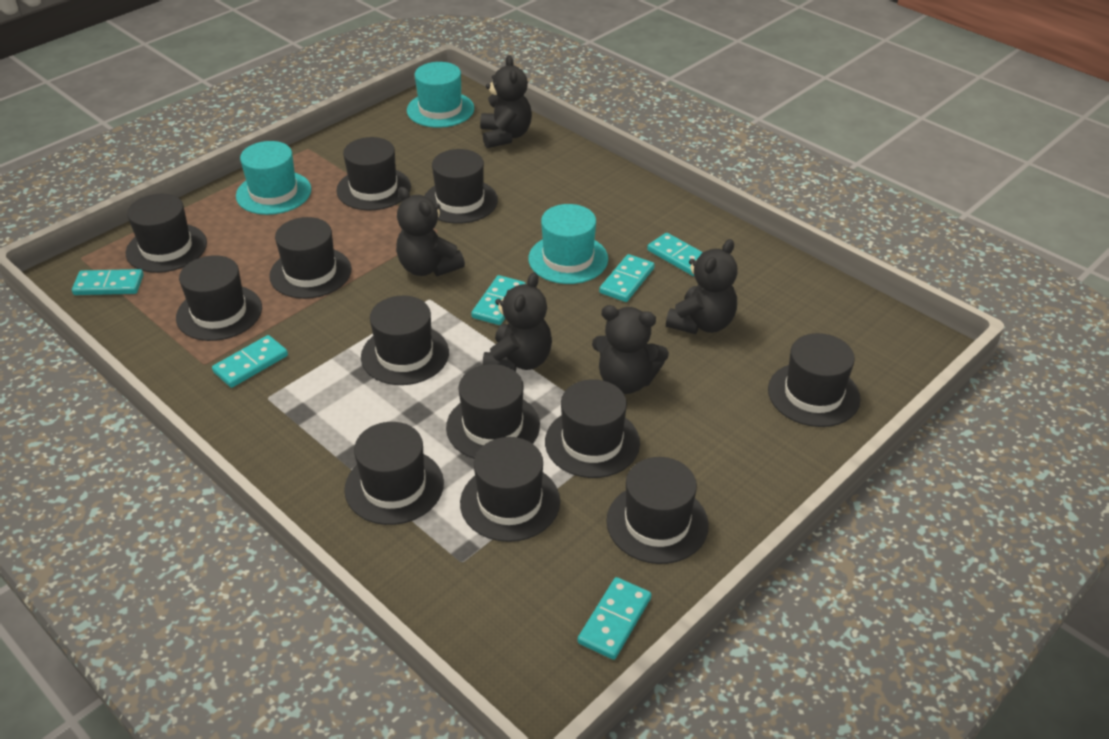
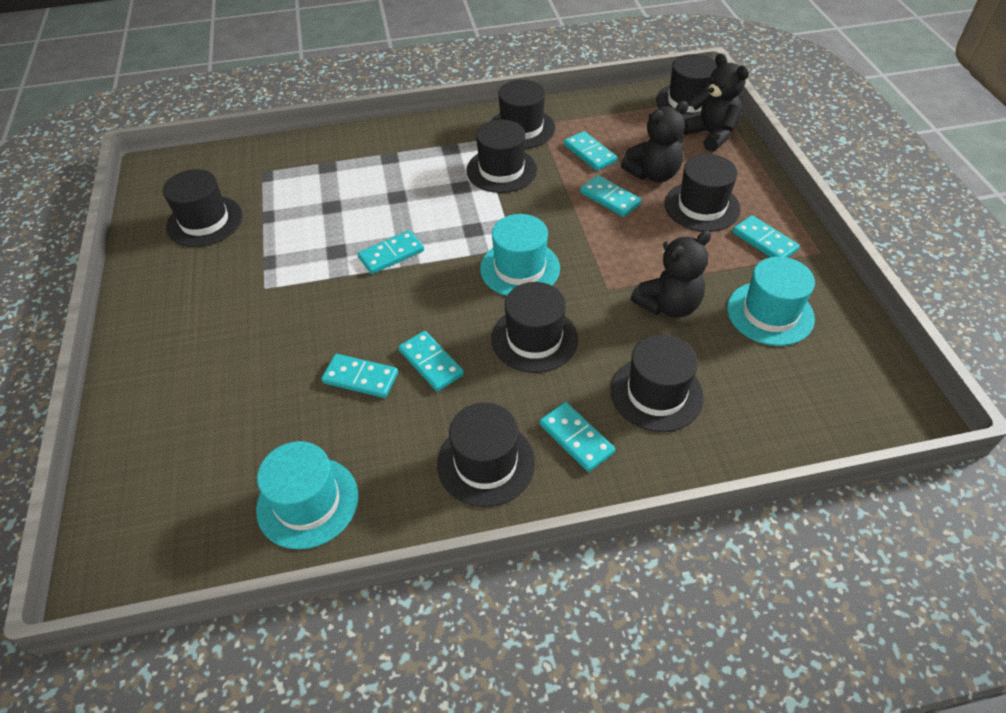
black hat: [125,194,207,273] [176,255,262,341] [269,217,352,299] [336,137,411,210] [344,422,444,525] [361,296,449,385] [425,149,498,224] [446,364,540,459] [460,437,560,542] [545,379,640,478] [606,457,709,564] [768,333,860,427] = 12 -> [163,169,242,247] [437,403,535,507] [466,120,537,193] [491,80,555,149] [491,282,578,373] [611,335,704,432] [656,54,718,119] [664,154,741,232] = 8
black teddy bear: [396,187,465,276] [480,55,532,148] [483,272,552,371] [592,305,669,394] [666,239,738,334] = 5 -> [621,101,689,182] [631,230,711,318] [683,53,749,152] = 3
turquoise domino: [72,269,144,295] [212,335,288,388] [471,275,526,325] [578,577,652,660] [599,254,655,302] [647,233,702,276] = 6 -> [321,354,398,398] [358,230,424,274] [398,331,464,391] [540,402,615,472] [564,131,617,171] [580,175,641,217] [732,215,800,258] = 7

